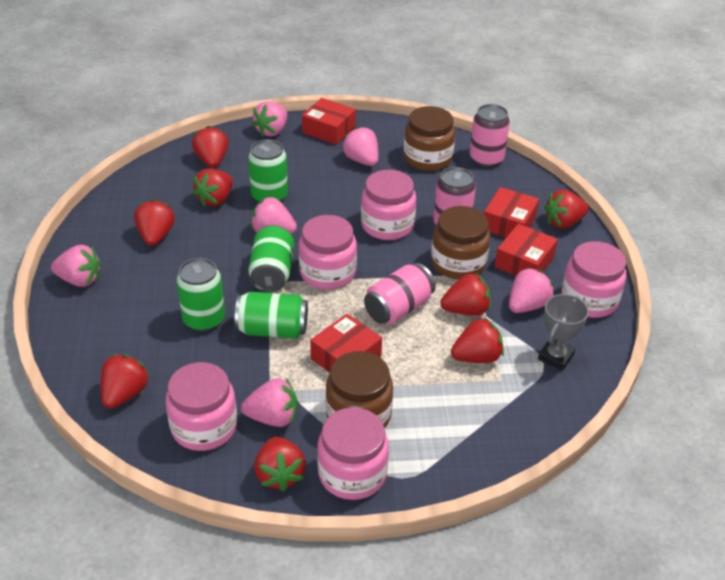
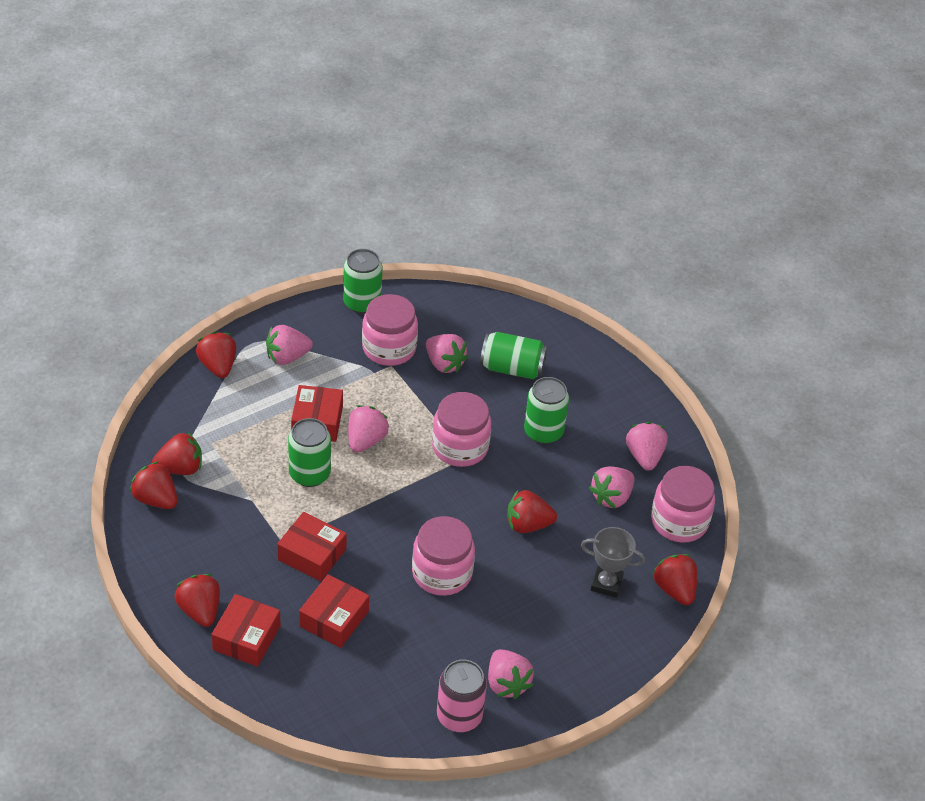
brown jar: [325,351,393,428] [404,106,455,171] [431,206,491,280] = 3 -> none = 0
pink can: [364,263,436,324] [433,167,476,224] [470,104,510,167] = 3 -> [437,659,487,732] = 1
pink jar: [165,362,237,451] [299,215,357,290] [317,407,389,500] [361,170,416,240] [561,241,626,318] = 5 -> [362,294,418,366] [412,516,475,596] [432,392,492,467] [651,466,715,542] = 4
red strawberry: [101,354,150,409] [134,199,175,246] [192,126,229,168] [192,168,233,206] [254,437,306,492] [440,273,491,316] [451,317,504,363] [544,190,589,229] = 8 -> [130,461,178,509] [152,432,202,475] [175,574,220,627] [196,332,236,378] [507,490,557,533] [653,554,697,605] = 6

